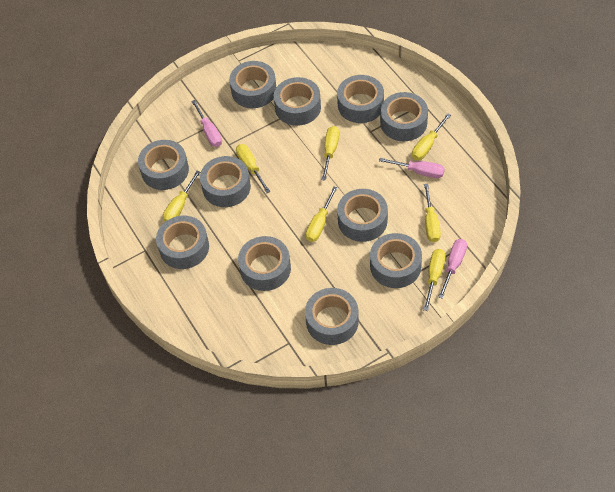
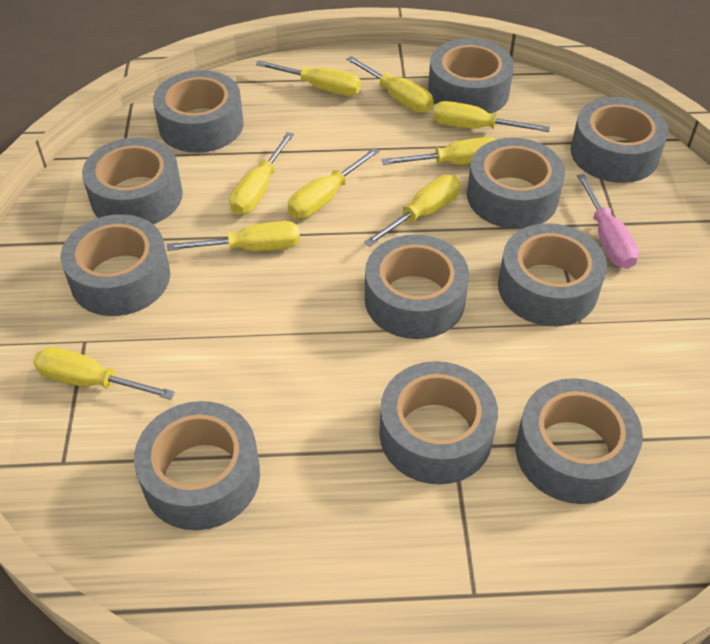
pink screwdriver: [191,100,222,147] [379,158,445,178] [438,239,467,299] = 3 -> [577,174,639,269] = 1
yellow screwdriver: [163,171,200,222] [236,144,271,193] [306,186,337,242] [322,126,339,181] [412,113,451,160] [423,249,446,311] [424,184,441,242] = 7 -> [33,347,175,400] [167,221,300,251] [229,132,294,215] [256,60,361,96] [288,148,380,219] [346,56,433,113] [364,175,460,247] [381,137,497,165] [433,101,550,132] = 9

